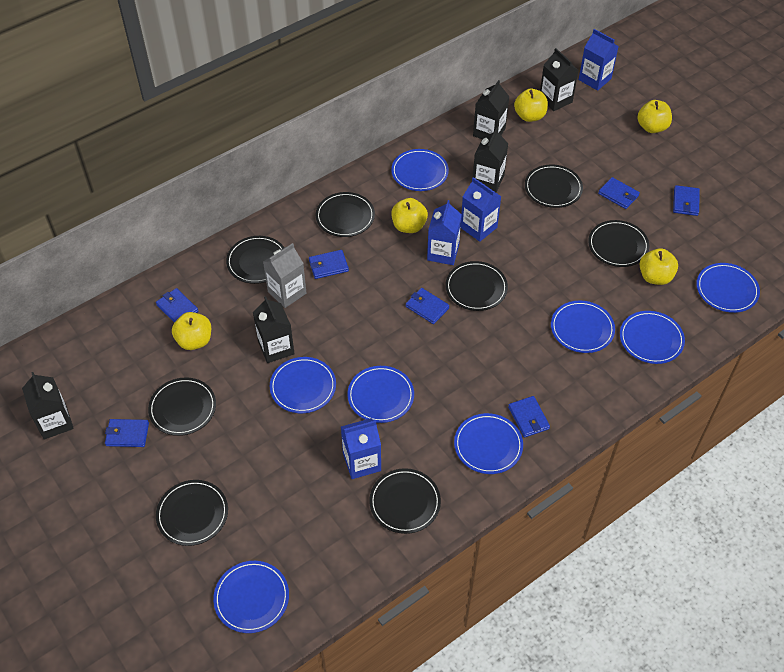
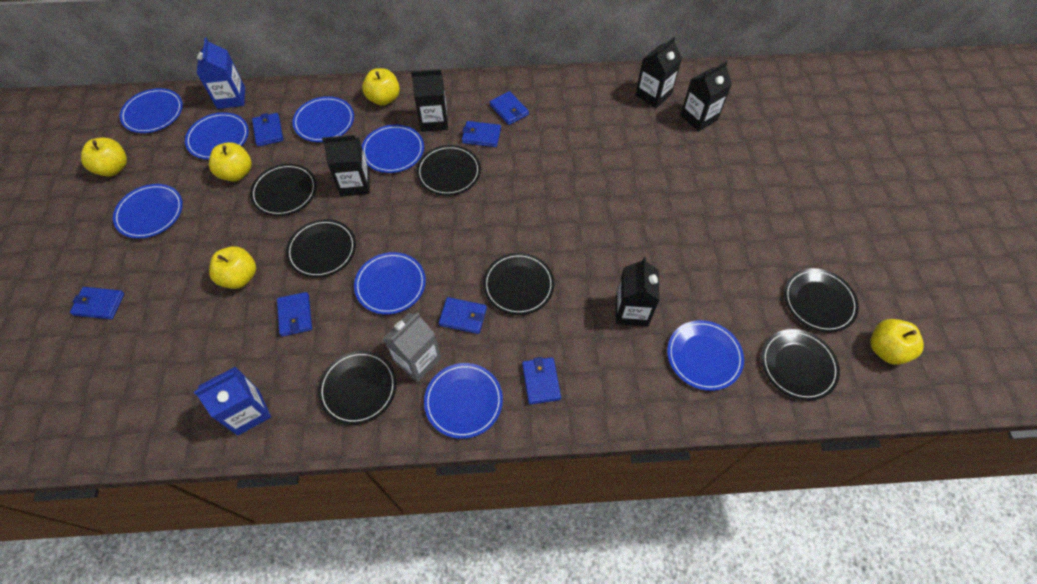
black plate: [148,377,216,436] [156,480,228,546] [226,236,284,284] [316,192,375,237] [369,468,441,534] [445,261,508,311] [525,165,583,208] [588,220,649,267] = 8 -> [250,164,317,216] [286,219,356,278] [318,351,397,425] [416,145,481,196] [483,253,554,315] [761,329,840,401] [784,268,859,333] = 7
blue carton: [341,418,381,479] [427,200,462,265] [461,177,502,242] [579,29,619,91] = 4 -> [194,366,271,436] [197,38,245,109] = 2

